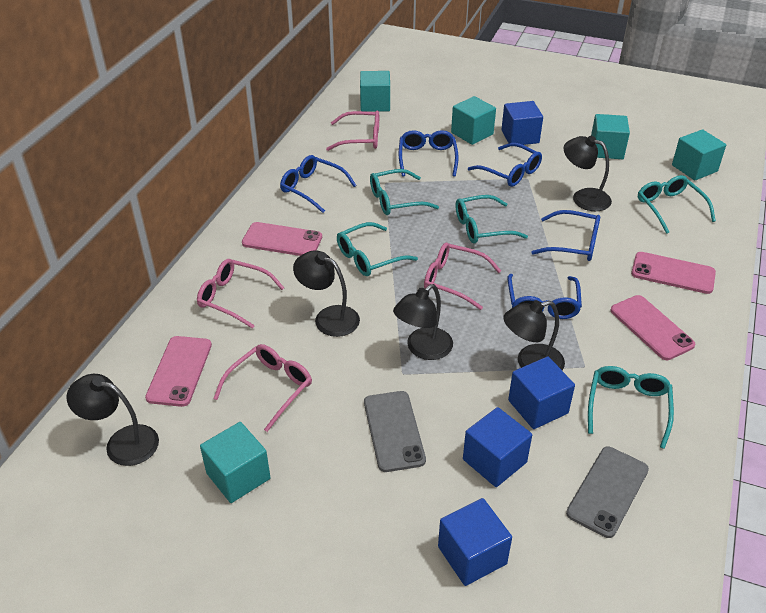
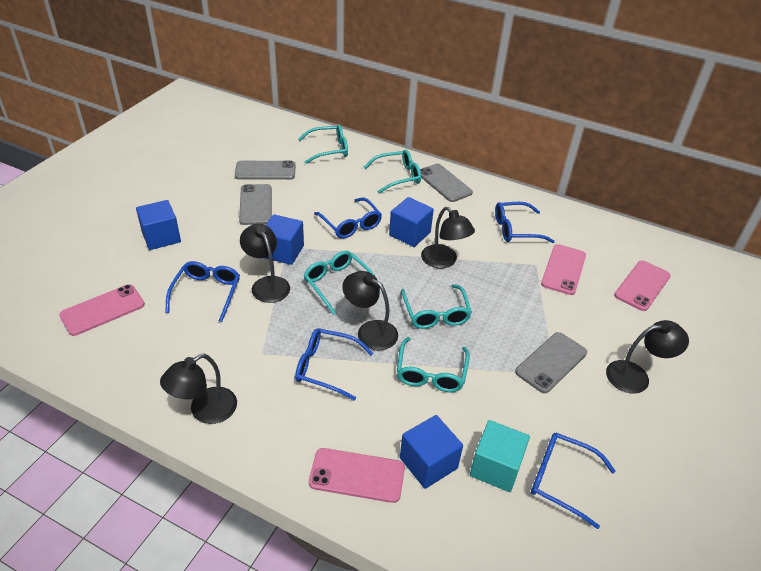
grey phone: [364,391,426,472] [566,447,649,538] = 2 -> [235,160,296,180] [239,184,272,225] [420,164,473,202] [515,332,587,393] = 4
pink glasses: [197,259,284,329] [213,344,312,432] [326,111,379,151] [424,242,501,310] = 4 -> none = 0
turquoise cube: [200,422,271,503] [360,71,390,112] [451,96,496,145] [591,114,630,159] [672,129,726,180] = 5 -> [470,420,530,492] = 1

